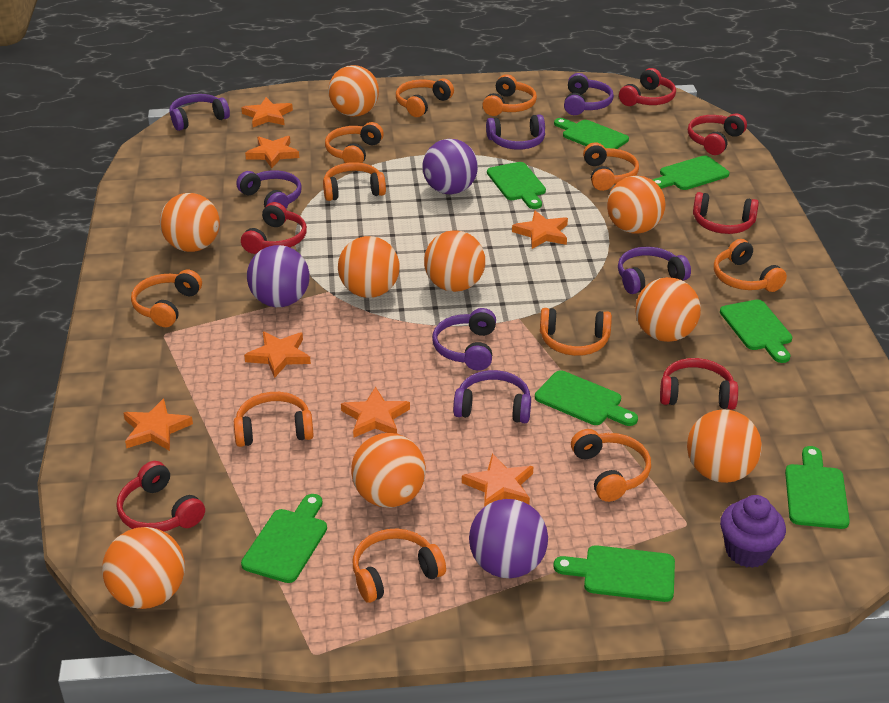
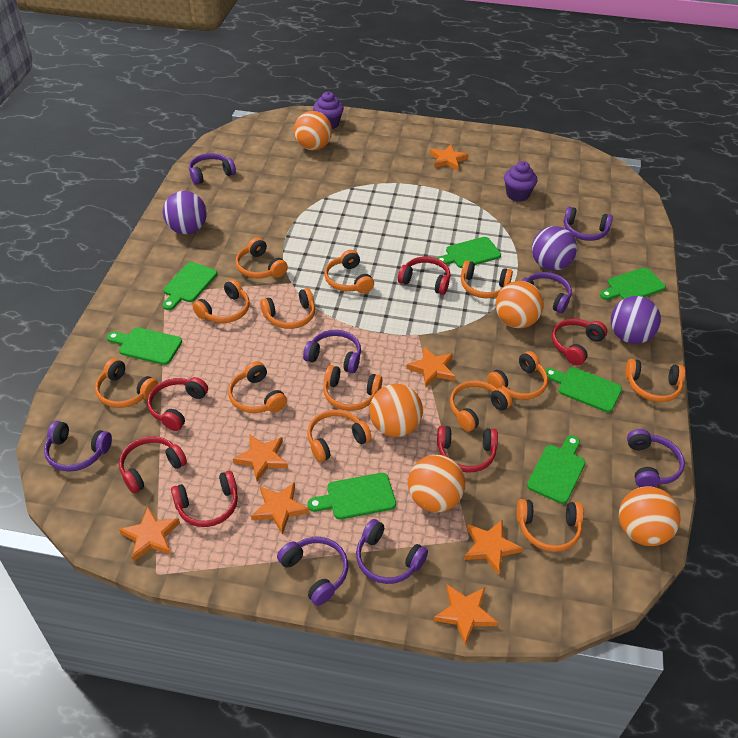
green cutting board: [241,494,327,583] [487,162,546,209] [535,370,638,426] [553,545,675,602] [554,118,629,149] [653,156,729,190] [720,299,792,363] [785,446,850,529] = 8 -> [107,327,182,365] [163,262,217,310] [307,473,396,520] [437,237,501,268] [527,435,586,504] [545,367,622,412] [600,267,666,300] = 7
orange ball: [102,527,185,609] [160,193,220,252] [328,65,379,117] [338,236,400,298] [351,433,426,508] [424,230,485,292] [607,176,665,234] [635,277,701,342] [687,409,762,483] = 9 -> [294,111,332,150] [369,384,423,437] [408,455,465,513] [496,281,544,328] [619,486,681,546] = 5
orange headphones: [131,269,202,327] [234,392,314,447] [323,162,386,201] [325,122,384,163] [353,528,446,603] [396,78,454,117] [483,74,537,116] [540,308,612,356] [571,429,651,502] [583,142,639,191] [714,239,787,292] = 11 -> [95,358,158,408] [193,279,250,323] [228,361,287,413] [235,238,288,278] [260,288,315,329] [307,410,372,462] [323,365,382,411] [324,250,374,294] [450,380,512,432] [461,261,513,298] [487,351,548,400] [517,499,584,552] [625,359,685,402] = 13
purple cupcake: [720,495,786,568] = 1 -> [313,92,344,129] [504,161,538,202] = 2
purple headphones: [169,94,230,131] [236,170,302,209] [432,308,496,371] [453,370,531,423] [486,114,545,150] [564,73,614,115] [618,247,691,294] = 7 -> [44,421,112,472] [189,153,236,185] [277,537,348,606] [303,330,361,373] [356,519,428,584] [521,272,572,313] [564,206,613,241] [627,429,685,487] = 8

